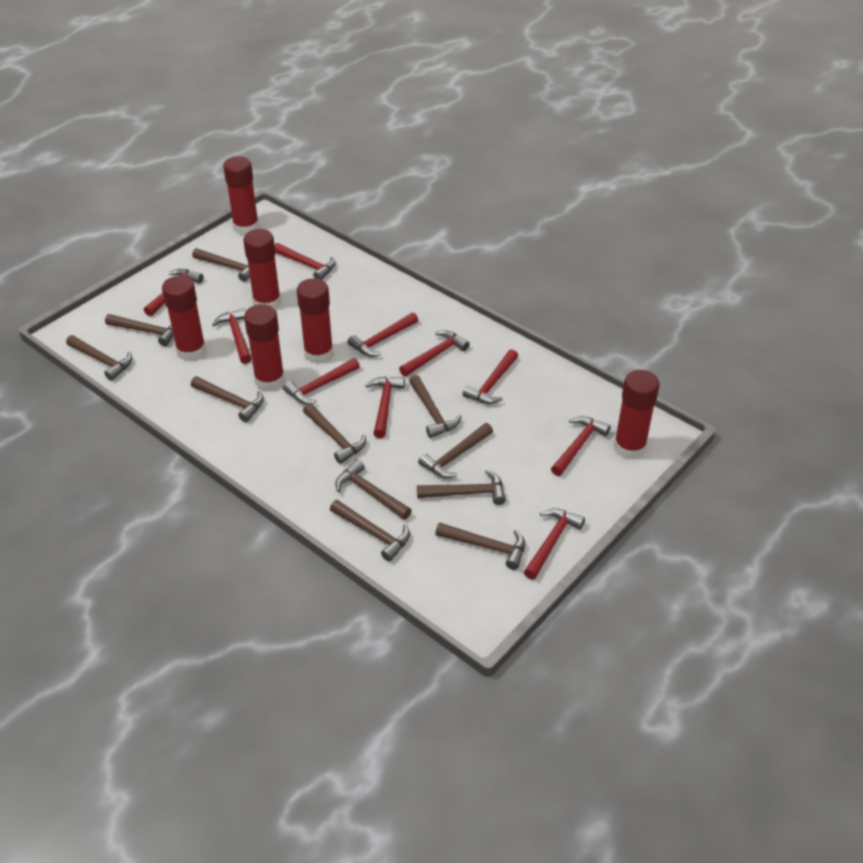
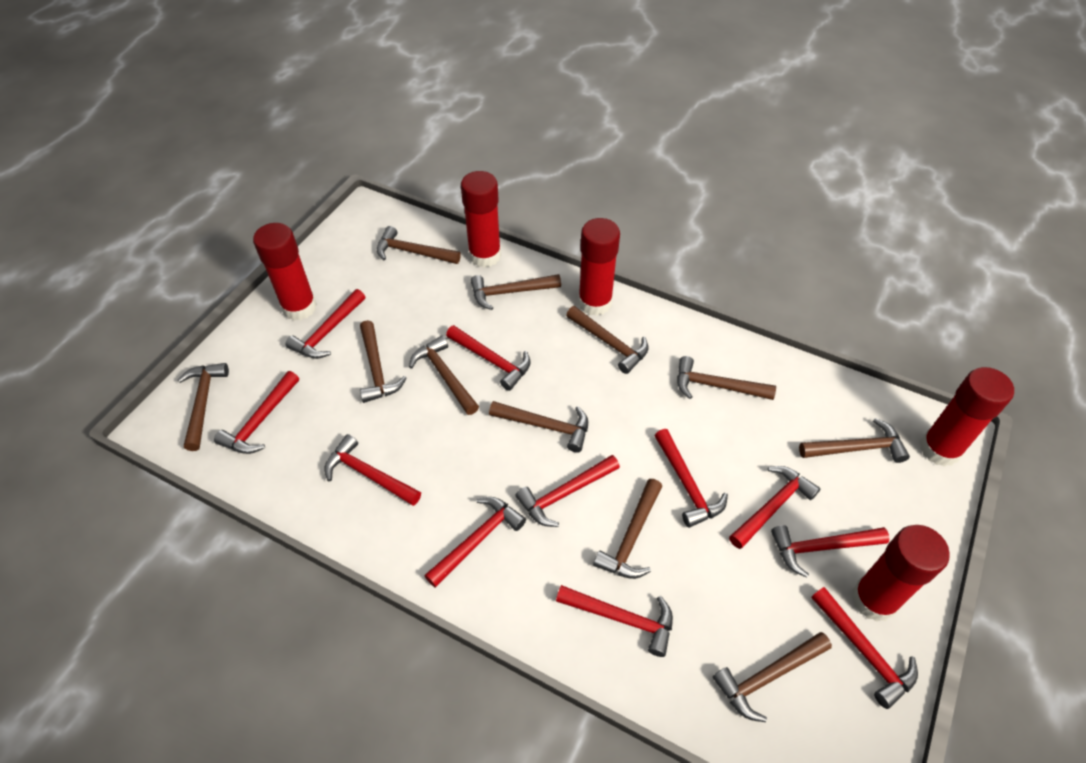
red glue stick: [162,276,206,361] [223,156,259,235] [243,229,281,309] [244,304,285,391] [297,278,333,364] [614,370,660,459] = 6 -> [253,223,317,321] [461,171,501,268] [578,218,620,316] [851,525,950,622] [920,367,1014,467] = 5
red hammer: [144,269,204,316] [212,308,252,364] [274,243,336,280] [283,358,360,404] [348,312,418,356] [365,377,405,438] [399,330,470,377] [462,349,518,404] [524,508,585,580] [551,416,611,476] = 10 -> [214,371,299,454] [286,289,365,359] [324,434,421,506] [424,497,526,588] [446,325,531,391] [515,455,620,527] [556,585,673,657] [655,429,728,528] [729,466,820,549] [771,525,889,578] [811,587,918,709] = 11

